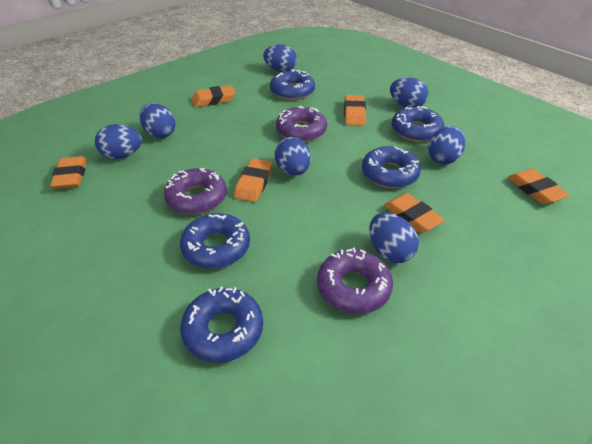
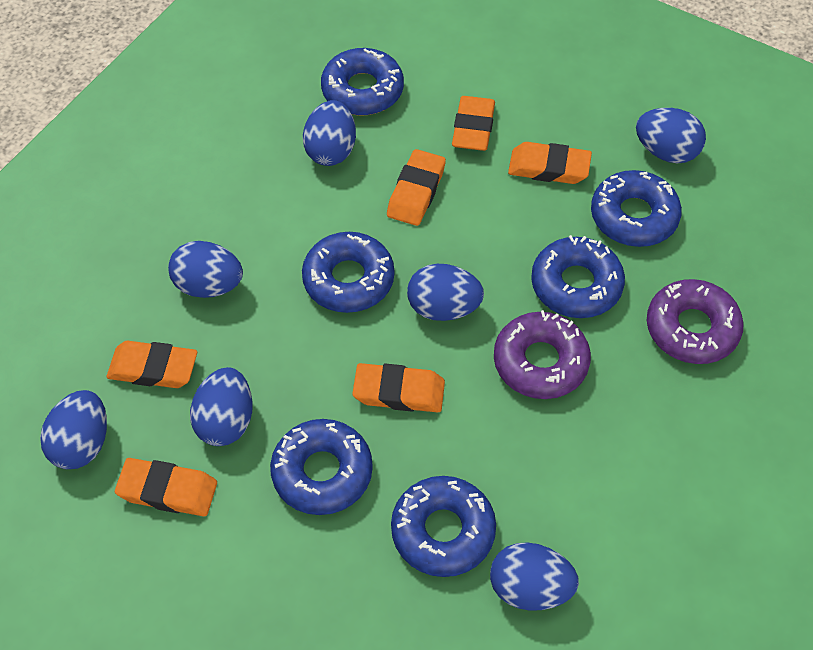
blue donut: [180,213,250,269] [180,287,263,363] [270,69,315,100] [362,146,421,188] [392,106,444,142] = 5 -> [270,419,373,515] [302,232,394,313] [321,48,404,116] [391,476,496,577] [531,235,625,318] [591,170,682,247] = 6
purple donut: [164,168,227,214] [276,106,327,142] [317,248,393,314] = 3 -> [494,310,591,399] [647,279,744,364] = 2

